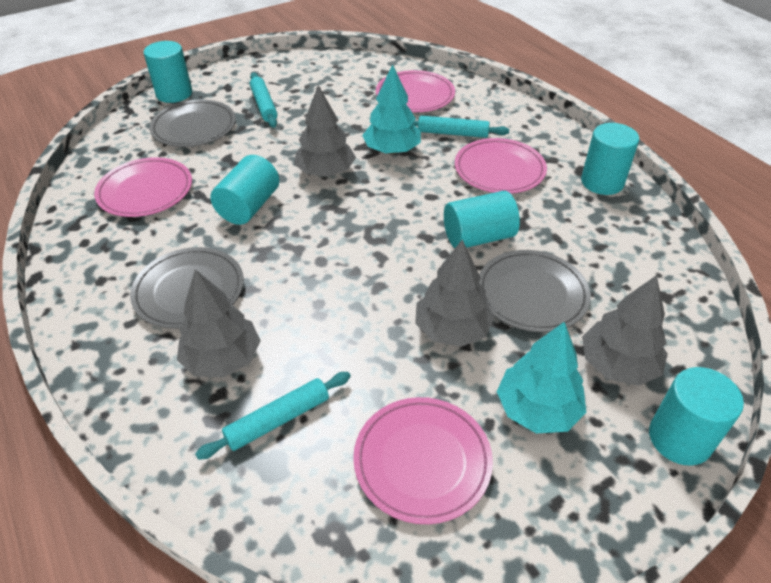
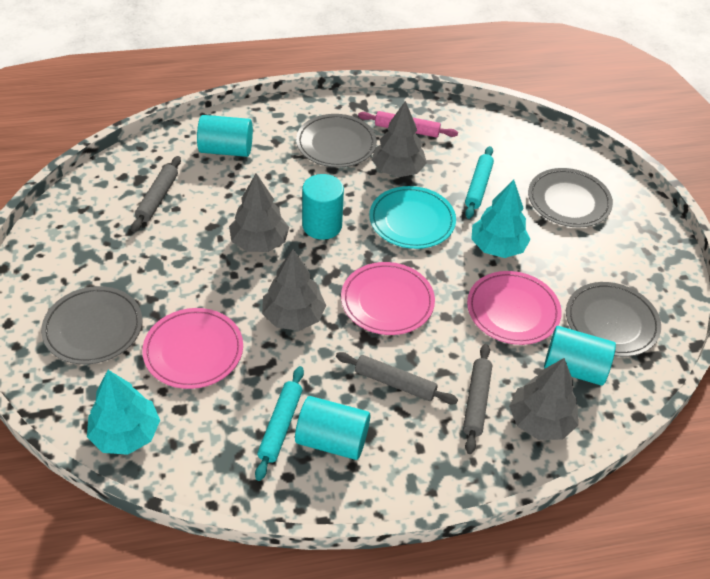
grey plate: [130,247,244,329] [149,100,236,147] [479,250,591,332] = 3 -> [41,286,142,364] [296,114,377,168] [528,168,613,227] [566,282,661,357] = 4
grey rolling pin: none = 0 -> [131,156,181,232] [336,352,458,404] [463,344,492,454] = 3
pink plate: [94,157,192,217] [353,397,493,524] [376,70,455,112] [455,138,547,194] = 4 -> [142,308,243,389] [341,262,435,335] [467,271,562,345] = 3
pink rolling pin: none = 0 -> [358,111,458,138] = 1
turquoise cylinder: [144,41,192,103] [210,155,279,225] [444,191,520,248] [581,123,640,195] [649,367,744,465] = 5 -> [197,115,253,157] [295,396,370,460] [302,174,344,240] [544,326,616,386] = 4
turquoise plate: none = 0 -> [369,186,456,249] = 1
turquoise rolling pin: [195,372,351,460] [250,73,277,128] [413,116,509,138] = 3 -> [255,366,304,481] [465,146,494,219] = 2

